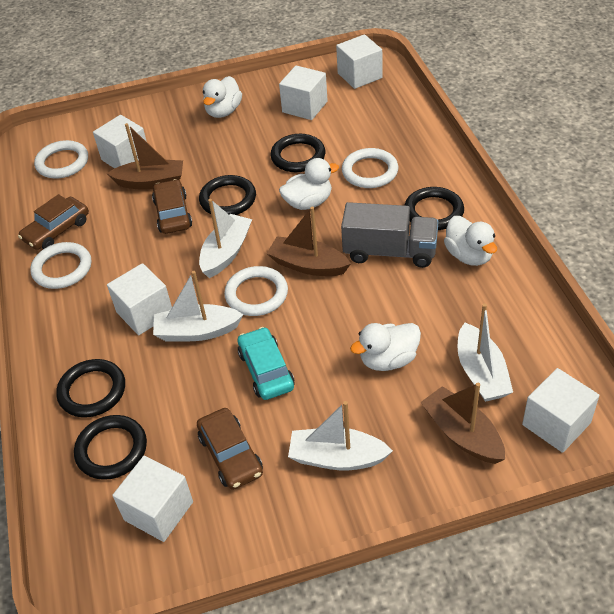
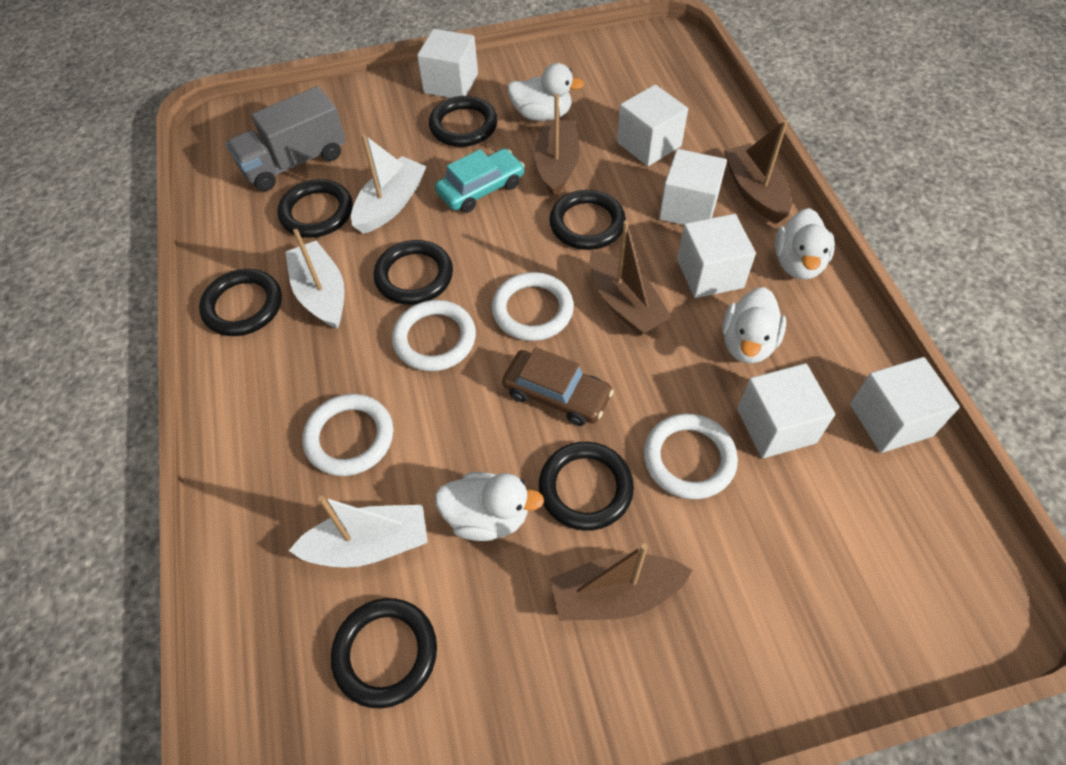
black ring: [56,359,125,417] [74,415,147,480] [199,175,256,215] [271,134,325,172] [404,187,464,230] = 5 -> [199,269,282,336] [277,179,353,238] [331,598,437,708] [374,240,453,305] [429,96,498,147] [539,442,634,531] [549,190,626,250] = 7
brown boat: [106,123,183,190] [267,206,351,276] [421,383,505,464] = 3 -> [535,94,580,197] [550,543,693,621] [589,221,672,336] [724,120,792,223] = 4
brown car: [18,194,89,250] [152,179,192,234] [197,408,263,490] = 3 -> [502,347,614,426] = 1
white boat: [153,271,244,342] [199,199,252,278] [288,401,393,471] [458,303,513,402] = 4 -> [285,229,344,329] [289,496,428,568] [351,134,426,234] = 3

